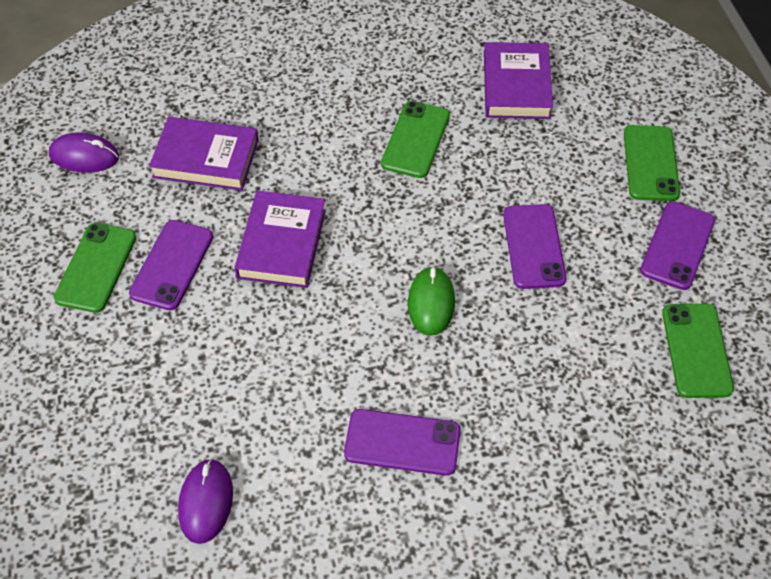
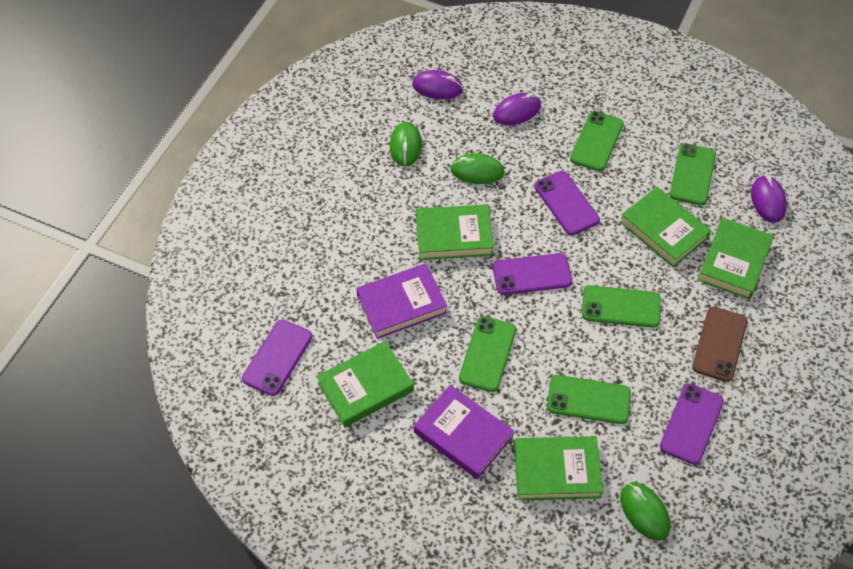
brown phone: none = 0 -> [692,307,747,382] = 1
green book: none = 0 -> [316,341,414,427] [416,204,494,260] [514,436,603,500] [620,187,711,267] [698,217,774,300] = 5
green mouse: [408,266,455,336] = 1 -> [390,122,422,166] [450,153,505,184] [620,482,670,541] = 3
green phone: [54,223,136,313] [381,101,450,178] [624,125,680,201] [662,304,734,398] = 4 -> [459,316,516,392] [547,375,631,424] [570,111,624,171] [582,285,661,328] [670,143,716,206] = 5
purple book: [149,117,259,191] [234,190,326,288] [484,42,553,119] = 3 -> [356,263,447,339] [414,385,514,479] = 2
purple mouse: [49,132,119,173] [178,459,233,544] = 2 -> [412,70,463,99] [493,93,541,125] [751,175,787,223] = 3

